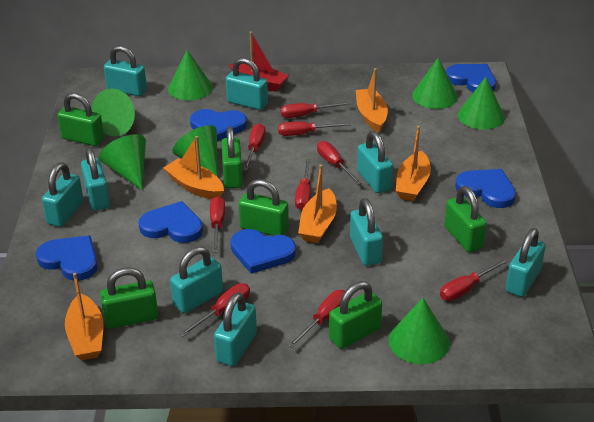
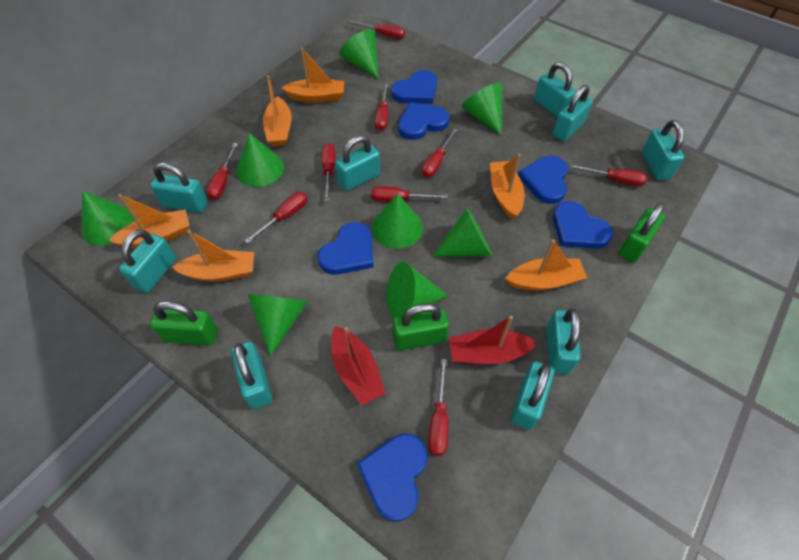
green cone: [92,89,135,136] [99,134,146,190] [168,50,213,100] [172,125,218,177] [389,298,450,364] [412,57,458,109] [458,77,505,129] = 7 -> [81,191,135,246] [236,133,284,187] [248,294,308,357] [340,29,379,79] [372,194,423,249] [387,262,448,318] [432,208,492,257] [461,83,502,135] = 8
green padlock: [57,93,104,146] [100,267,158,329] [222,127,243,188] [239,179,289,235] [329,281,382,349] [444,186,487,252] = 6 -> [150,301,218,346] [393,303,449,350] [619,202,665,263] = 3
orange boat: [65,273,104,360] [164,136,224,199] [298,164,337,243] [356,68,388,133] [396,126,431,201] = 5 -> [109,194,190,249] [172,230,254,282] [263,75,292,146] [281,48,344,103] [490,154,525,219] [505,239,587,291] = 6
red boat: [229,31,289,92] = 1 -> [331,326,386,406] [449,316,537,364] = 2

